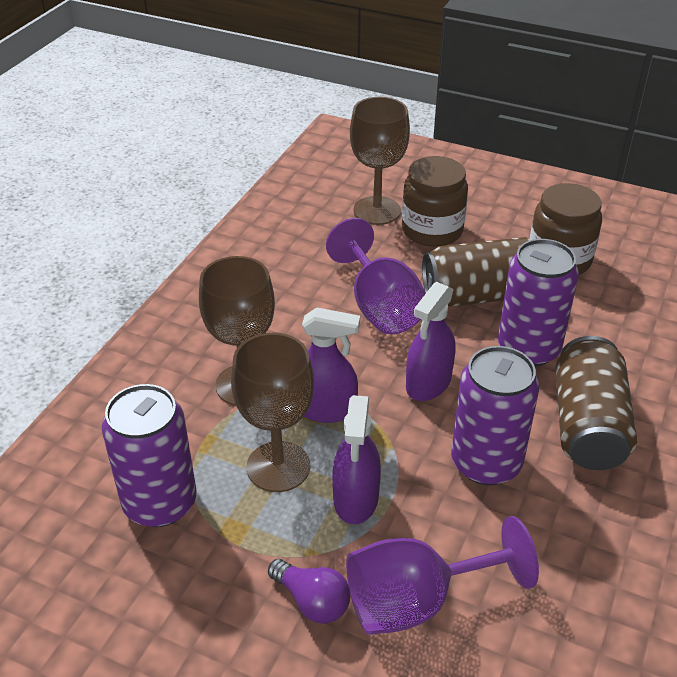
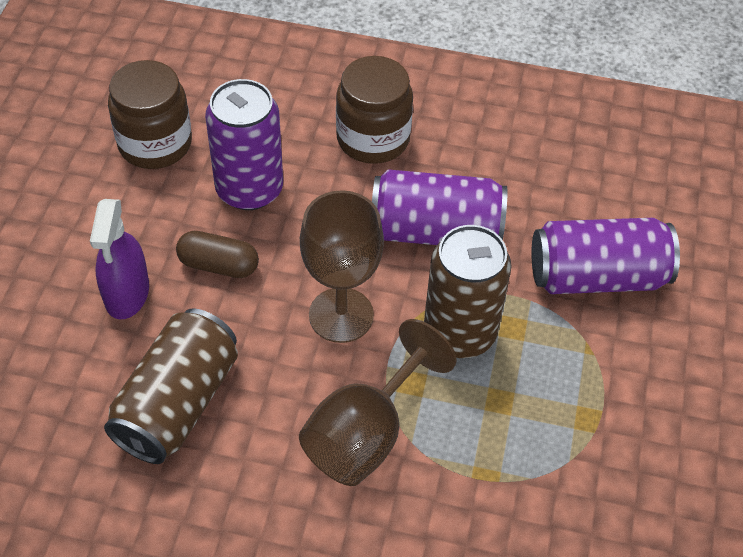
brown capsule: none = 0 -> [176,231,259,278] = 1
brown goblet: [199,256,275,406] [231,333,314,492] [350,97,410,225] = 3 -> [299,319,457,486] [300,190,384,343] = 2
purple goblet: [326,218,426,334] [346,516,539,635] = 2 -> none = 0
purple light bulb: [268,559,350,624] = 1 -> none = 0
purple spray bottle: [302,307,360,423] [332,395,381,524] [406,282,456,401] = 3 -> [90,199,149,319] = 1

